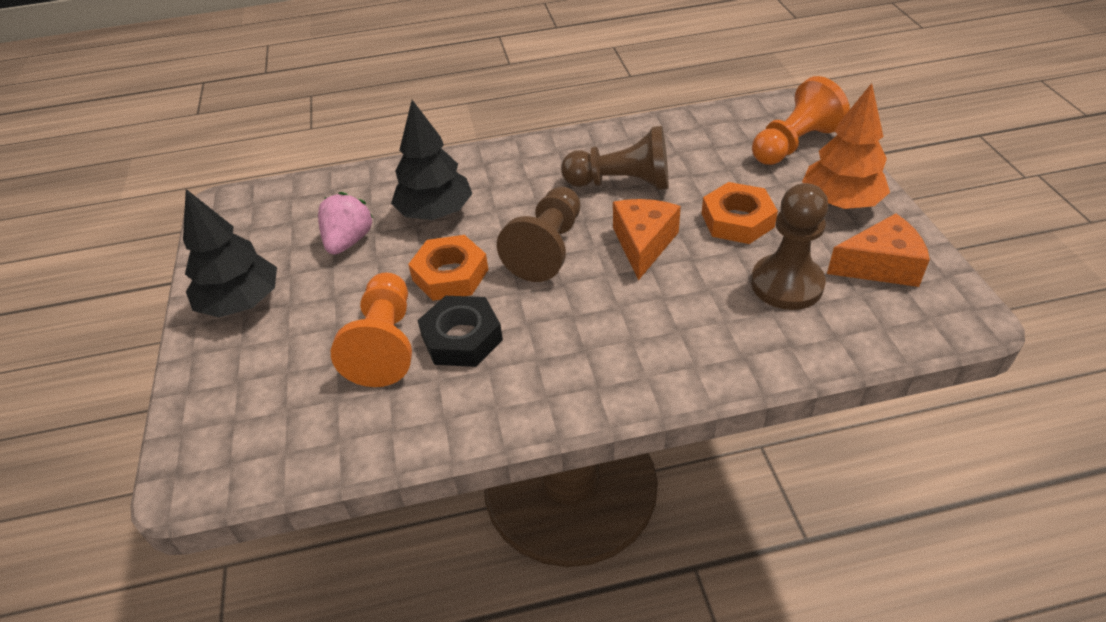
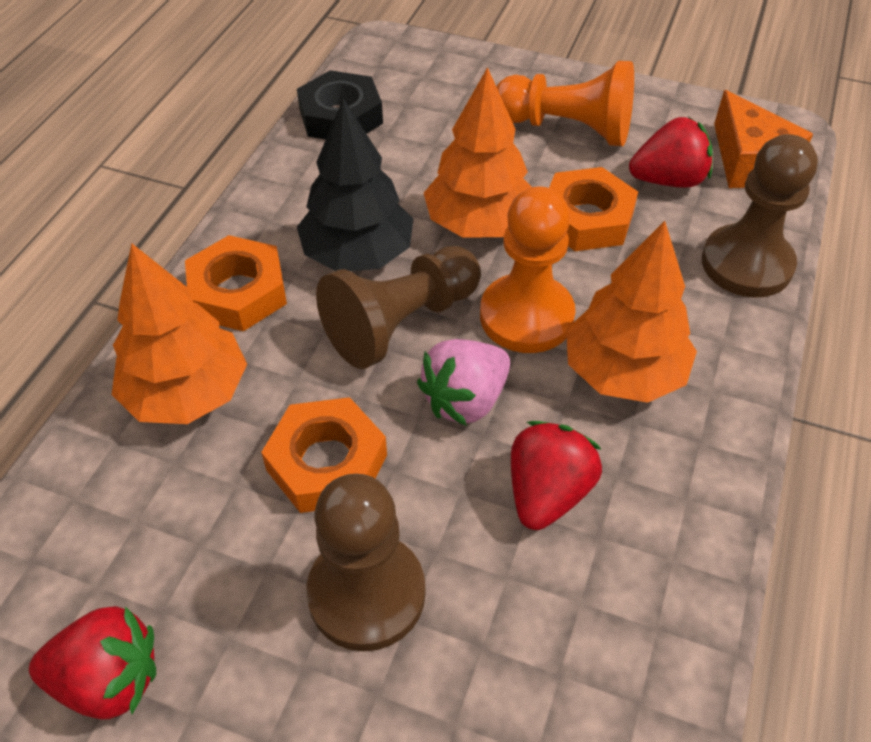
black tree: [183,189,277,317] [391,100,472,220] = 2 -> [297,99,413,271] = 1
orange cheese: [613,199,681,281] [827,213,930,287] = 2 -> [714,90,813,188] = 1
orange nut: [408,235,488,301] [701,182,778,244] = 2 -> [185,235,287,331] [261,397,387,513] [549,167,638,251] = 3
orange tree: [802,83,890,209] = 1 -> [112,243,247,424] [424,67,531,238] [566,221,697,403] = 3
red strawberry: none = 0 -> [29,606,156,720] [511,421,602,530] [629,117,713,188] = 3

